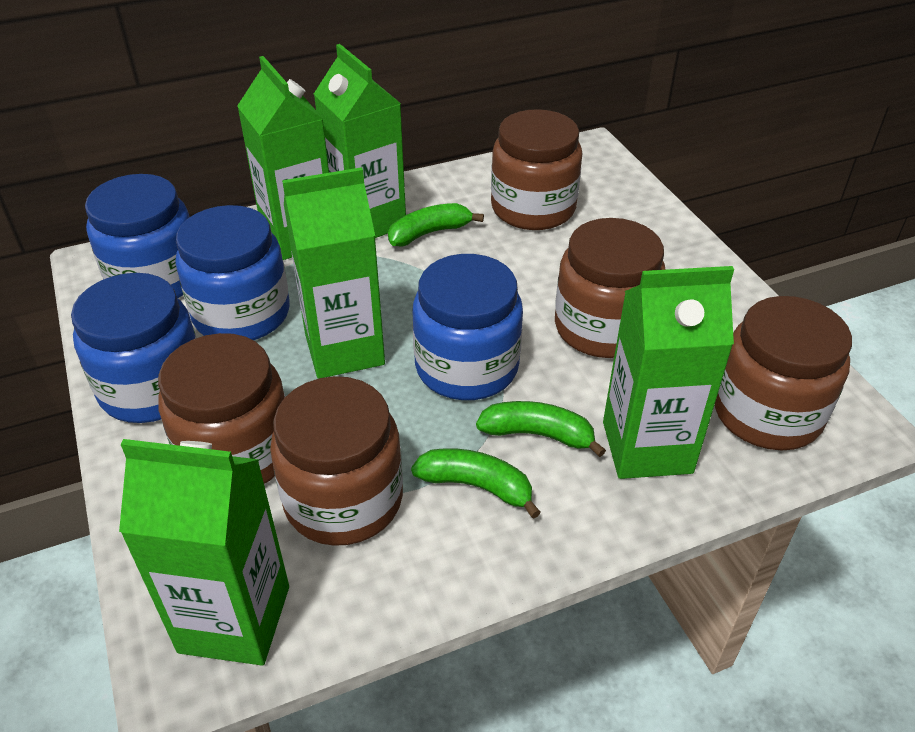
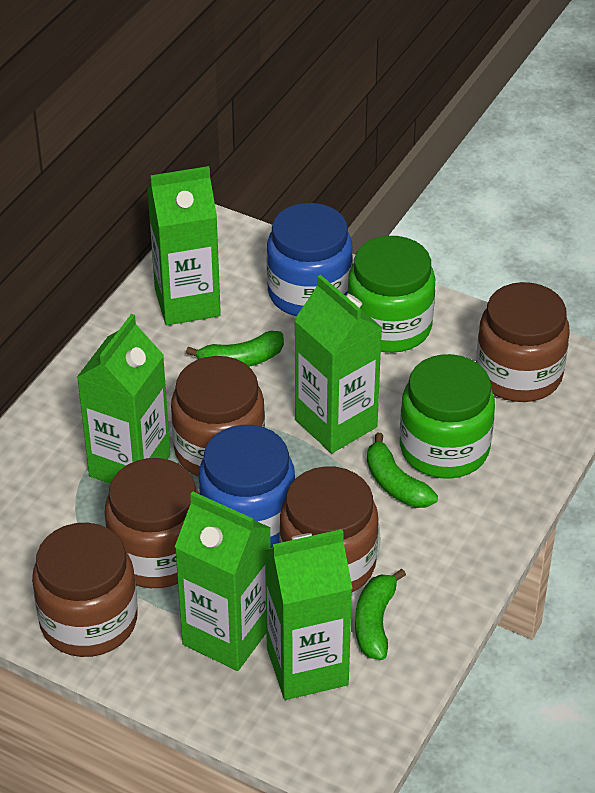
blue jar: [71,273,196,423] [85,174,190,298] [176,205,290,340] [413,254,523,400] = 4 -> [199,425,295,548] [267,203,353,316] = 2
green jar: none = 0 -> [347,236,435,353] [400,354,495,479] = 2

